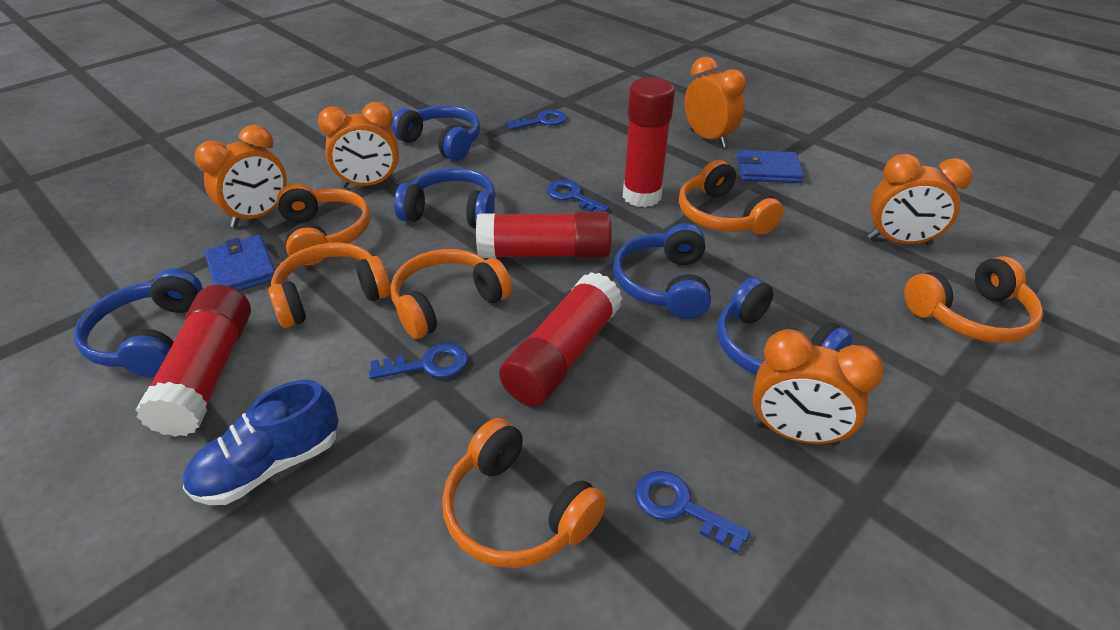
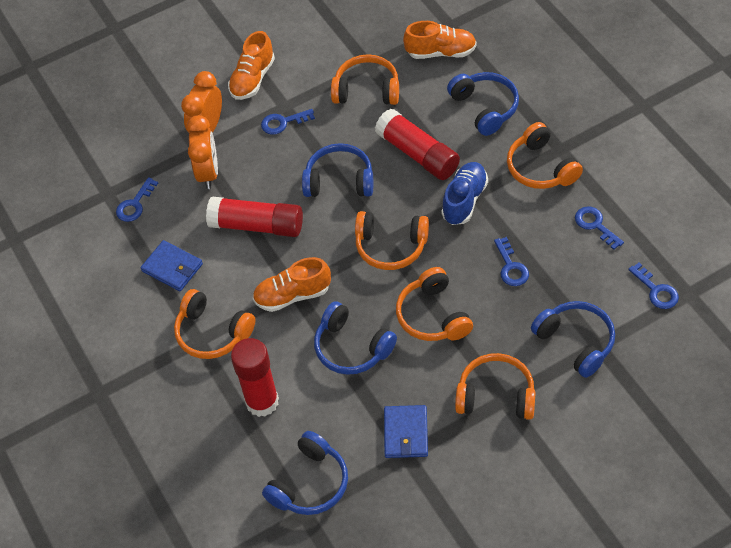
blue key: [369,343,468,379] [506,110,567,130] [546,180,609,212] [635,471,750,553] = 4 -> [116,177,158,222] [261,109,315,135] [494,237,529,286] [575,206,624,250] [628,263,679,309] = 5
orange clock: [195,125,287,228] [318,102,399,188] [684,57,746,148] [752,329,884,446] [868,154,973,246] = 5 -> [181,71,222,133] [187,115,218,189] = 2
orange shoe: none = 0 -> [228,31,275,100] [253,257,331,312] [403,21,477,59] = 3
red glue stick: [136,285,251,437] [476,211,612,258] [499,272,623,406] [623,77,675,207] = 4 -> [206,196,303,237] [231,338,279,417] [375,109,460,180] = 3

